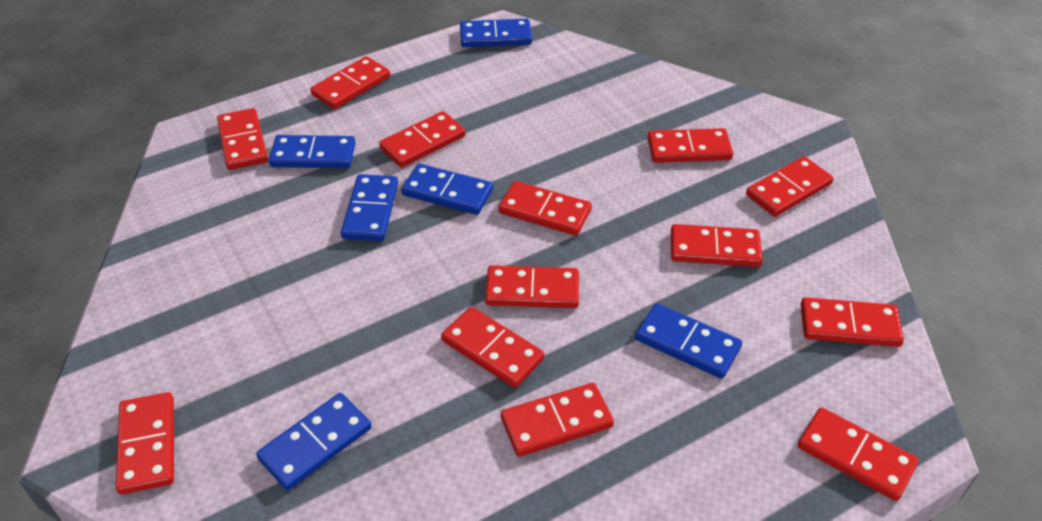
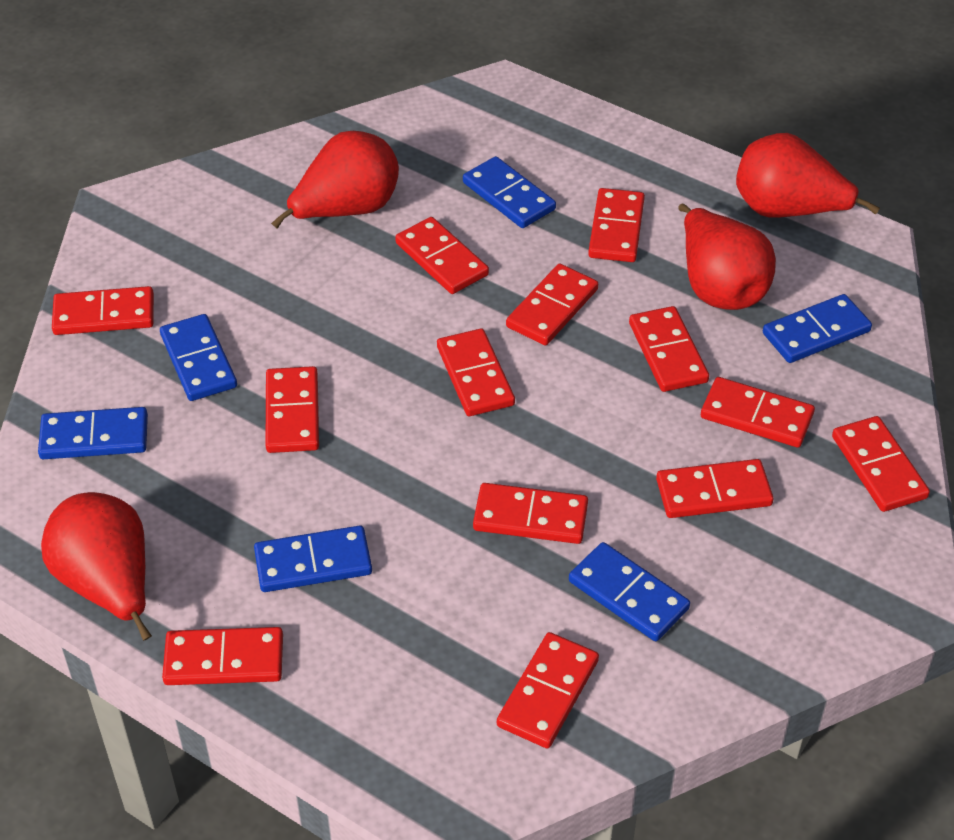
red pear: none = 0 -> [41,492,152,641] [271,131,399,229] [678,204,776,310] [736,133,880,218] = 4

